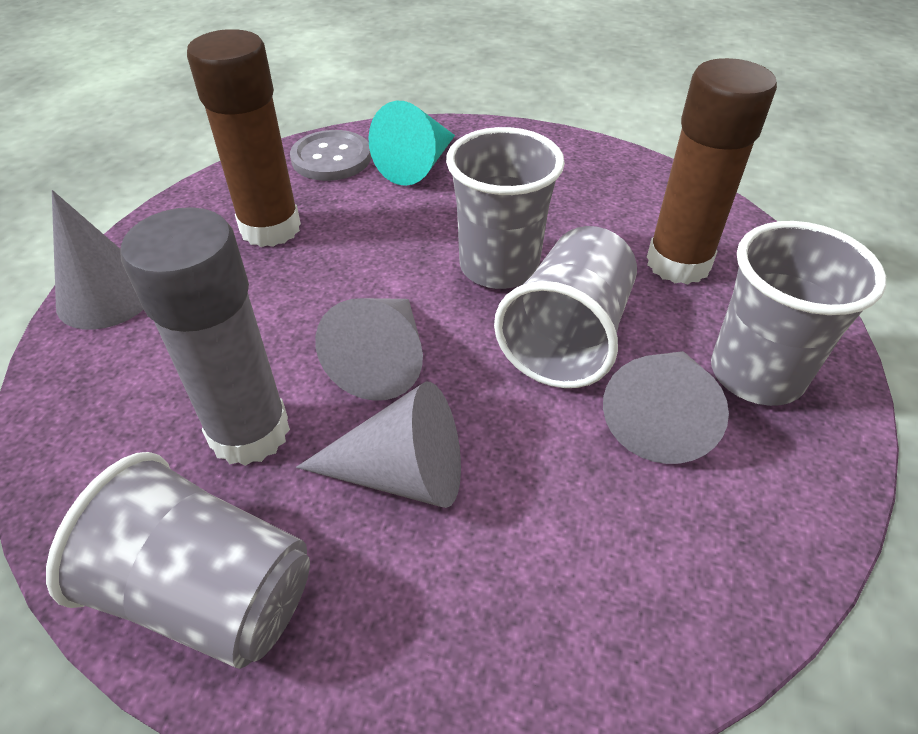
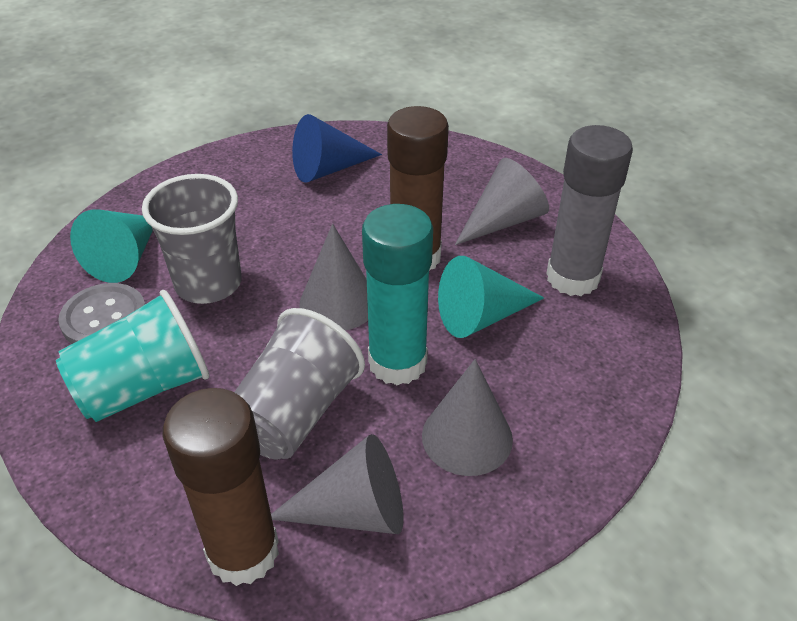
blue cone: none = 0 -> [292,114,382,183] = 1
grey cup: [46,452,310,669] [446,127,565,289] [494,226,637,388] [711,221,886,406] = 4 -> [142,174,242,304] [234,308,365,459] = 2
turquoise cone: [368,101,455,186] = 1 -> [70,209,153,283] [438,256,544,338] = 2
turquoise cup: none = 0 -> [56,290,210,422] = 1
turquoise glue stick: none = 0 -> [362,204,433,385] = 1

